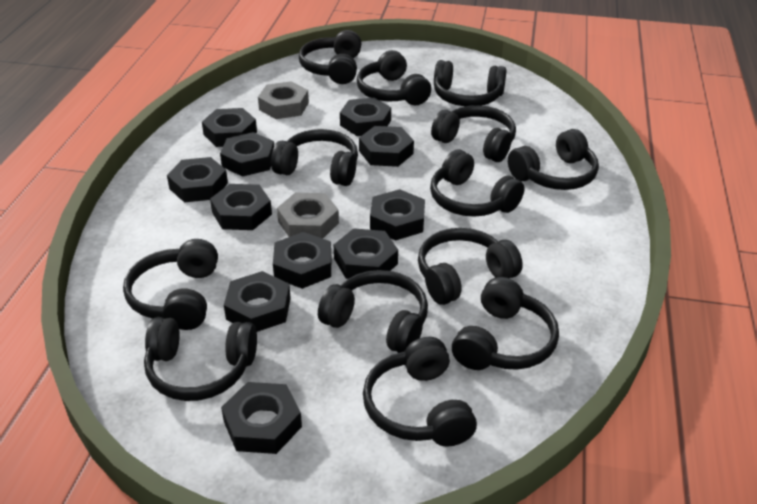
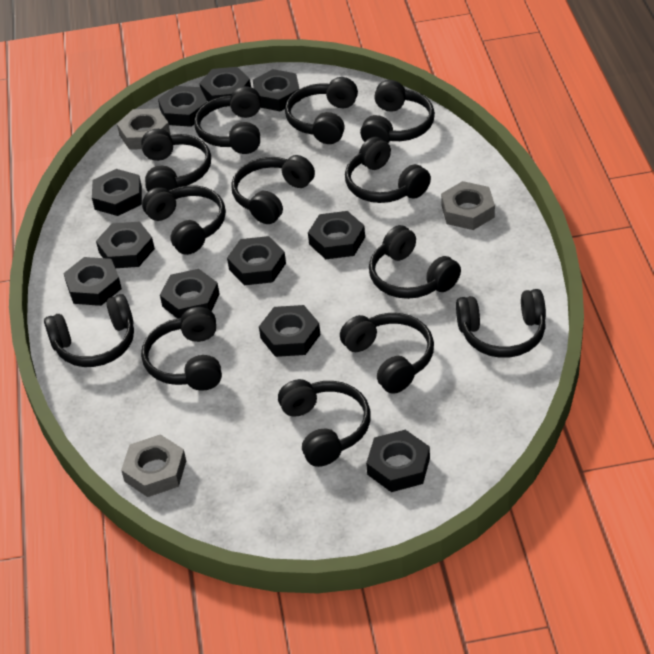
grey nut: [258,81,309,119] [277,193,339,239] = 2 -> [117,109,170,150] [121,434,186,497] [441,181,495,230] = 3

